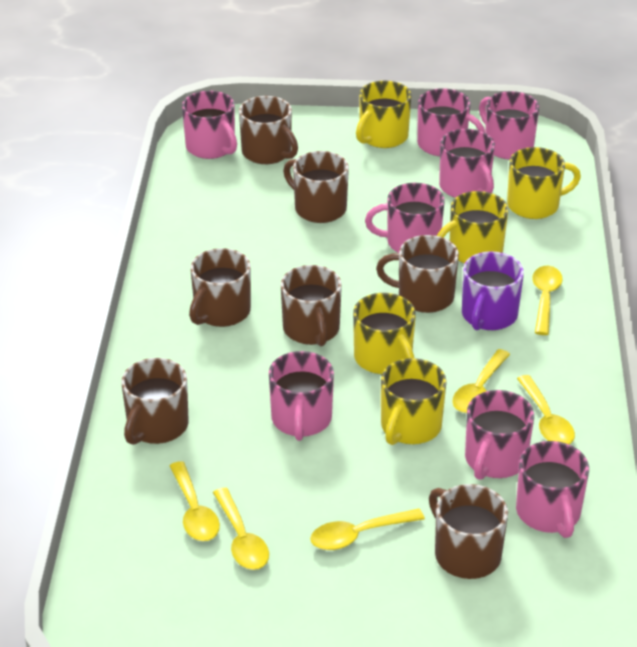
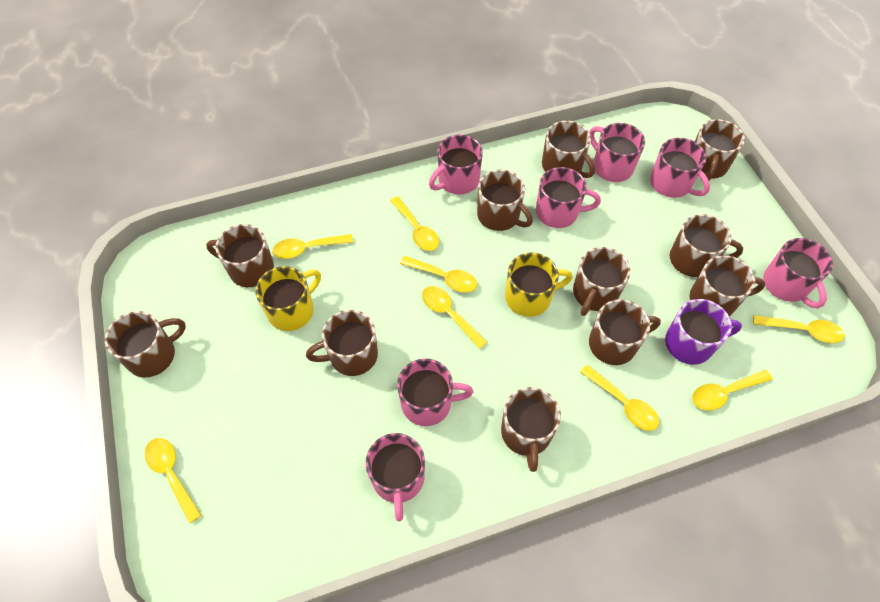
brown mug: [121,358,189,445] [189,248,251,327] [239,96,298,164] [281,265,342,346] [283,151,349,223] [376,235,459,313] [429,484,508,579] = 7 -> [105,311,186,377] [206,224,274,287] [306,310,378,376] [477,170,533,231] [501,387,561,472] [542,120,595,178] [573,247,631,316] [589,299,661,365] [670,214,743,277] [690,255,765,316] [695,119,745,181] = 11
pink mug: [182,91,237,159] [269,351,334,441] [365,183,445,253] [417,88,485,156] [439,129,495,198] [465,390,534,480] [479,91,539,160] [516,441,589,538] = 8 -> [366,433,425,522] [397,359,473,426] [429,135,483,194] [536,167,601,228] [589,123,645,182] [650,138,710,198] [763,238,833,309] = 7
yellow mug: [353,293,416,374] [356,81,412,148] [381,358,447,445] [437,191,508,264] [507,147,581,219] = 5 -> [255,266,321,331] [505,252,572,317] = 2
yellow spoon: [170,461,220,541] [213,488,269,570] [310,509,425,550] [452,349,510,413] [517,375,575,444] [532,266,563,335] = 6 -> [145,438,202,524] [272,234,353,259] [390,196,439,251] [400,256,477,293] [422,286,487,349] [580,365,659,431] [692,370,773,411] [753,315,845,343] = 8

